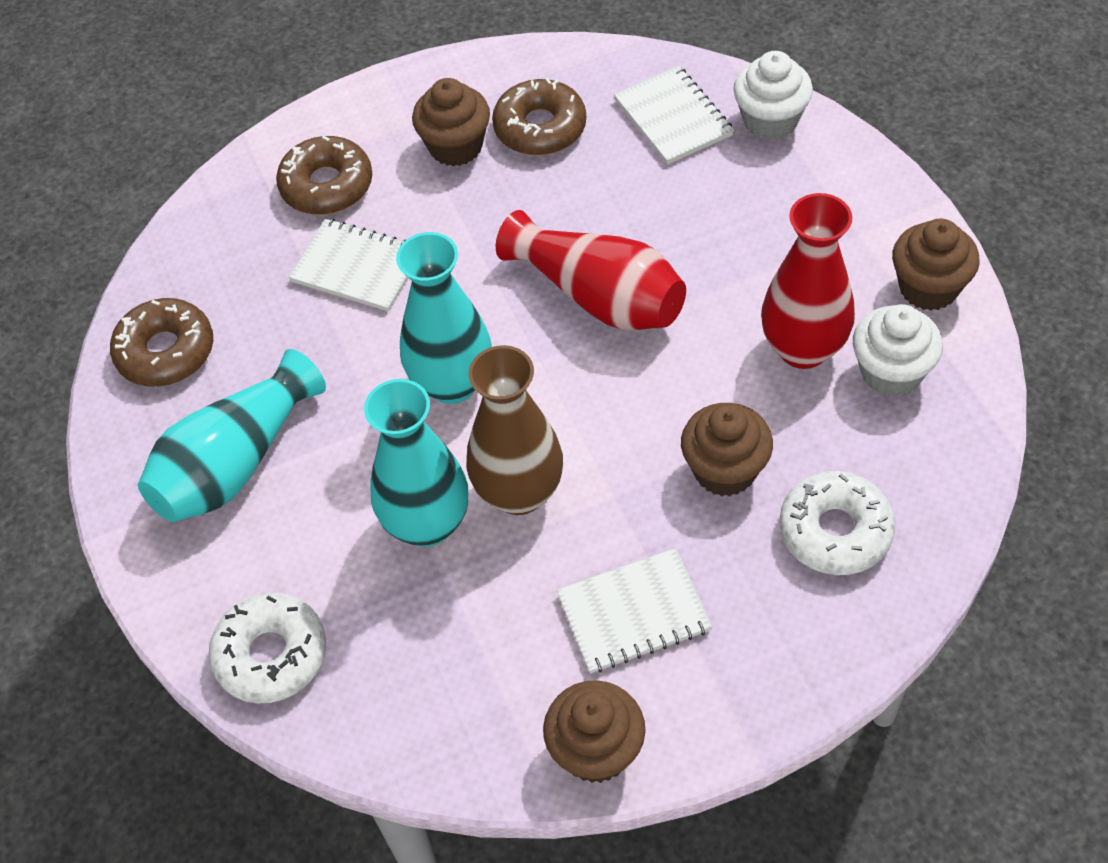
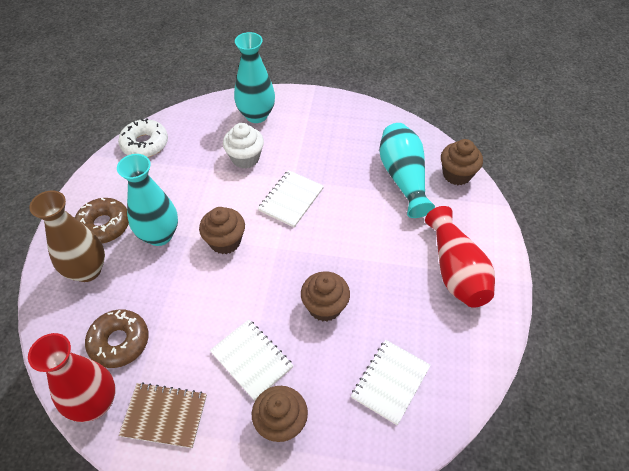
brown donut: [110,298,213,387] [276,135,372,215] [492,77,586,155] = 3 -> [75,198,129,243] [85,309,149,368] = 2
brown notebook: none = 0 -> [119,382,207,448] = 1
white cupcake: [733,51,813,140] [853,304,943,397] = 2 -> [223,123,264,169] = 1
white donut: [209,593,326,704] [779,471,895,575] = 2 -> [118,118,168,157] = 1

